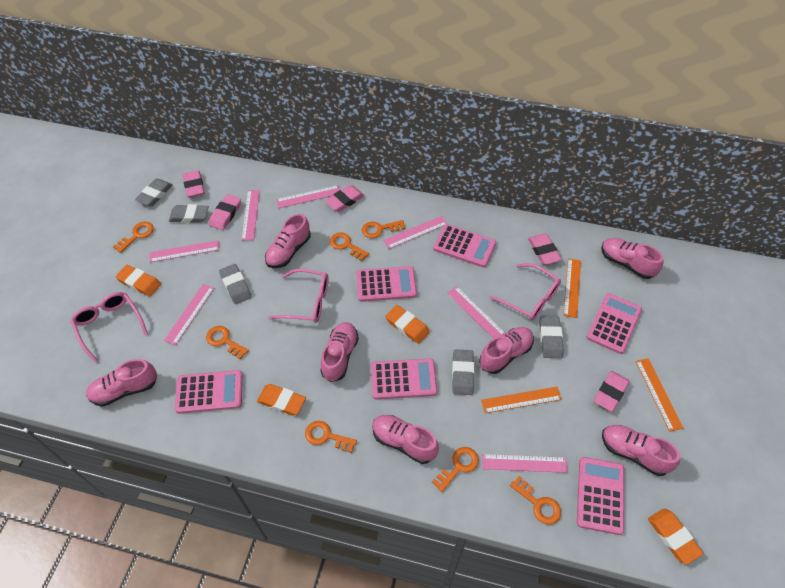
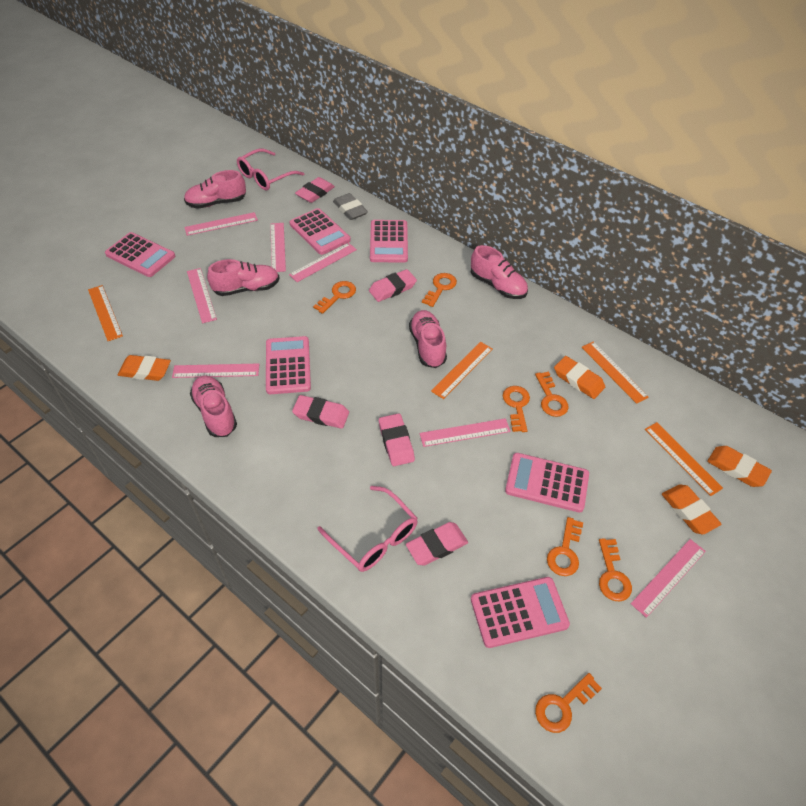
grey eraser: [135,179,173,206] [169,204,209,223] [219,264,252,304] [452,349,474,395] [539,316,564,358] = 5 -> [333,193,368,220] = 1
orange ruler: [481,387,562,413] [563,258,581,318] [635,358,683,432] = 3 -> [88,285,123,341] [431,342,493,399] [582,341,649,404] [645,422,723,496] = 4
pink glasses: [70,292,148,362] [269,269,329,323] [489,263,561,321] = 3 -> [237,149,304,190] [317,486,418,572] = 2
pink shoe: [86,359,157,407] [265,214,311,268] [320,322,359,382] [372,415,439,464] [479,327,534,374] [601,238,663,279] [602,425,680,476] = 7 -> [184,170,246,209] [190,375,237,437] [207,259,280,296] [409,310,447,368] [471,245,528,299] = 5

